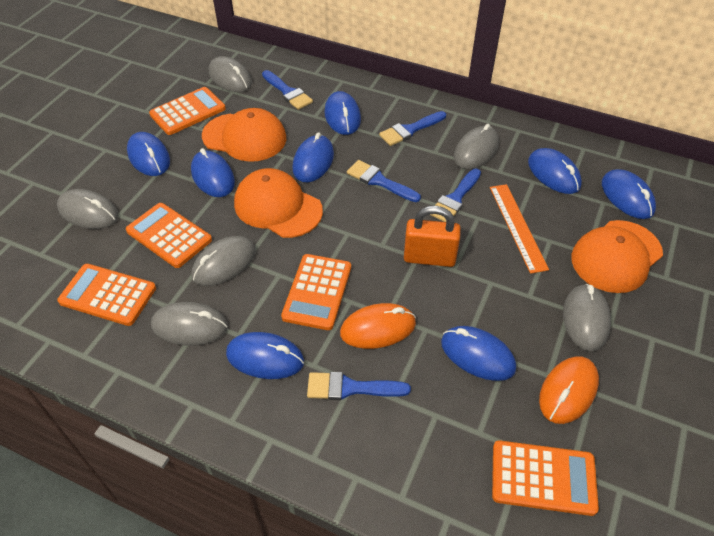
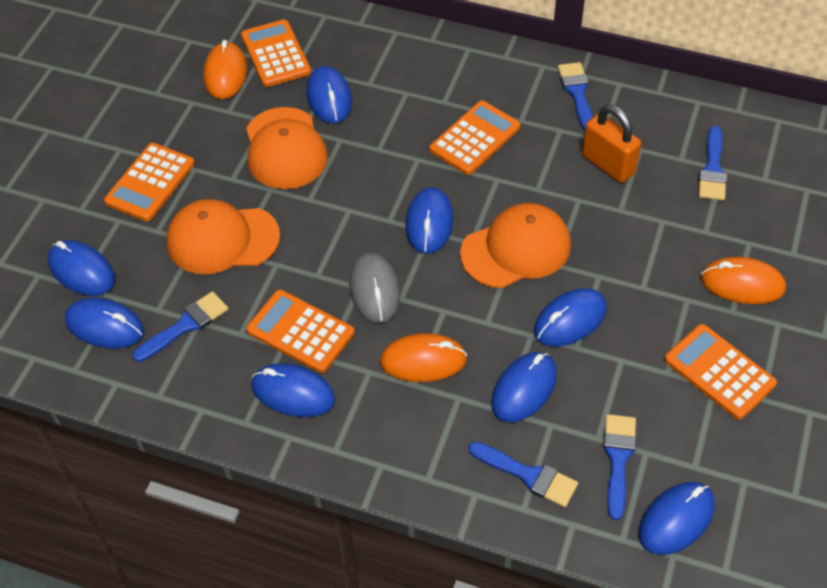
grey mouse: [57,189,118,229] [151,302,228,346] [192,236,256,286] [209,56,252,92] [454,124,499,169] [563,284,611,351] = 6 -> [349,253,400,323] = 1
orange mouse: [340,303,416,349] [539,356,599,424] = 2 -> [203,40,247,99] [380,333,467,382] [701,257,786,304] = 3
orange ruler: [490,184,549,274] = 1 -> none = 0

